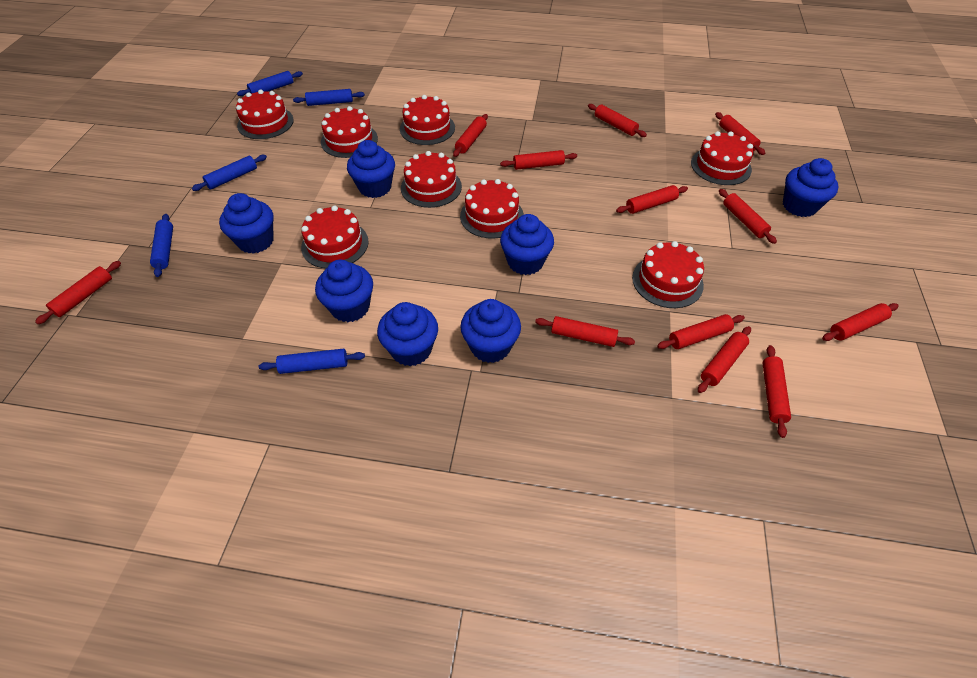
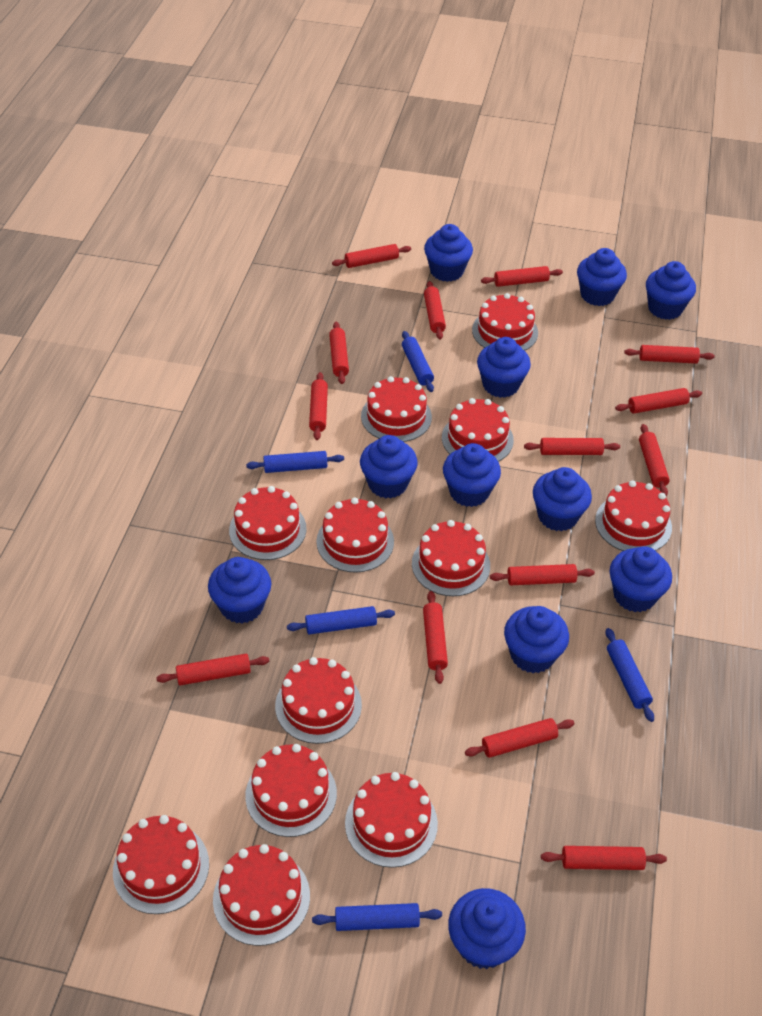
blue cupcake: [219,193,274,254] [315,260,373,322] [347,140,395,198] [377,302,438,366] [460,299,521,363] [500,214,554,275] [783,158,838,217] = 7 -> [208,557,271,623] [360,435,418,499] [424,224,473,282] [443,443,501,507] [448,888,526,969] [477,337,531,398] [504,606,569,673] [533,467,592,531] [577,248,627,306] [610,546,672,612] [646,261,696,320] = 11
red cake: [236,90,294,139] [301,206,369,269] [321,106,378,158] [400,95,455,145] [401,151,462,208] [460,179,524,239] [632,241,704,308] [691,131,753,185] = 8 -> [113,815,209,914] [213,844,310,946] [229,486,307,560] [245,744,337,837] [275,657,362,744] [316,497,394,573] [345,772,438,868] [361,376,432,442] [412,520,490,596] [442,398,514,462] [472,293,538,351] [595,480,672,551] = 12
red rolling pin: [35,261,121,324] [453,114,488,157] [500,150,577,170] [535,316,635,347] [588,104,647,137] [616,185,688,214] [657,314,745,349] [698,326,751,393] [715,112,765,155] [719,189,777,244] [762,345,791,438] [822,303,899,341] = 12 -> [156,654,269,685] [309,372,328,440] [329,322,349,384] [332,244,411,268] [423,591,448,684] [424,281,446,339] [465,718,574,758] [481,266,563,287] [490,564,595,585] [524,438,620,455] [541,846,667,870] [615,388,702,414] [624,345,715,364] [639,424,670,496] = 14

